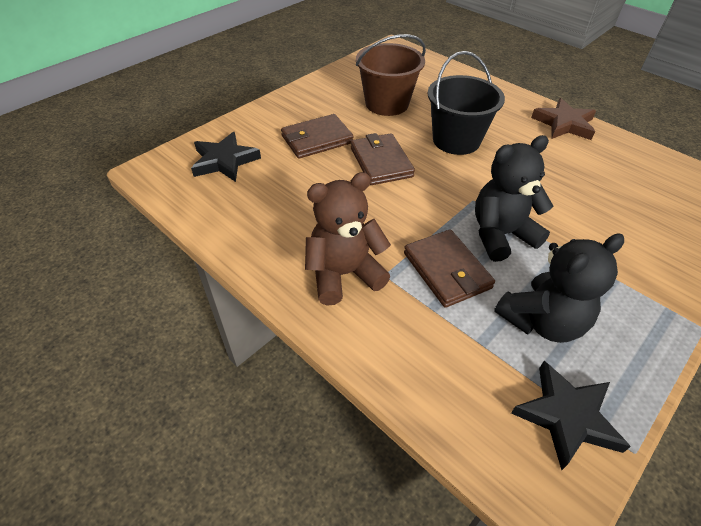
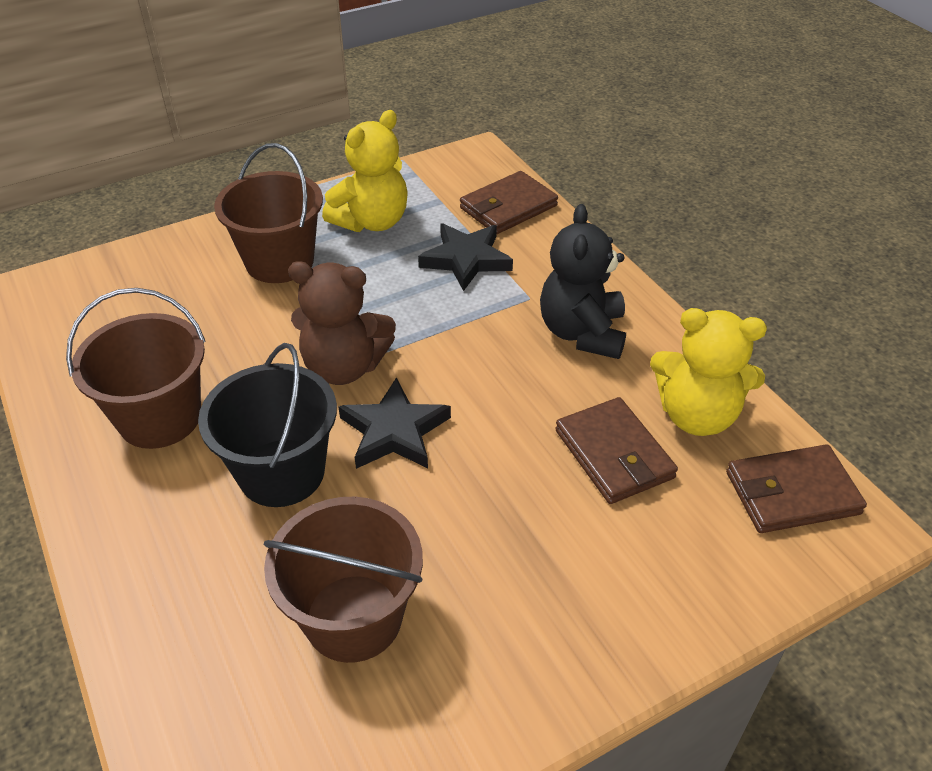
black teddy bear: [475,135,554,262] [494,233,624,343] = 2 -> [540,204,626,359] = 1
brown bucket: [356,34,426,116] = 1 -> [66,288,206,449] [214,143,323,283] [263,497,423,663] = 3
brown star: [531,98,596,140] = 1 -> none = 0
yellow teddy bear: none = 0 -> [322,110,408,232] [650,308,767,436] = 2

